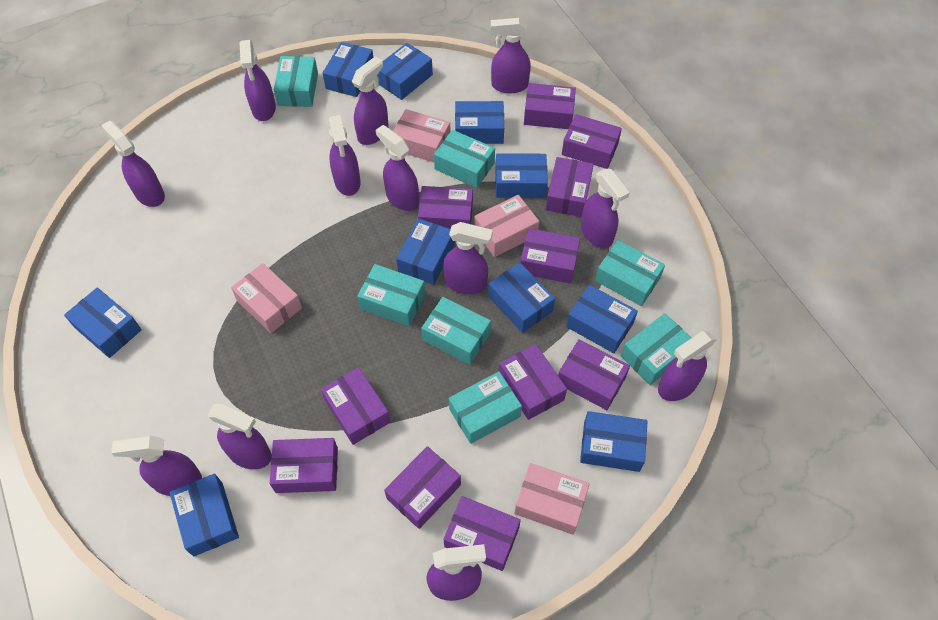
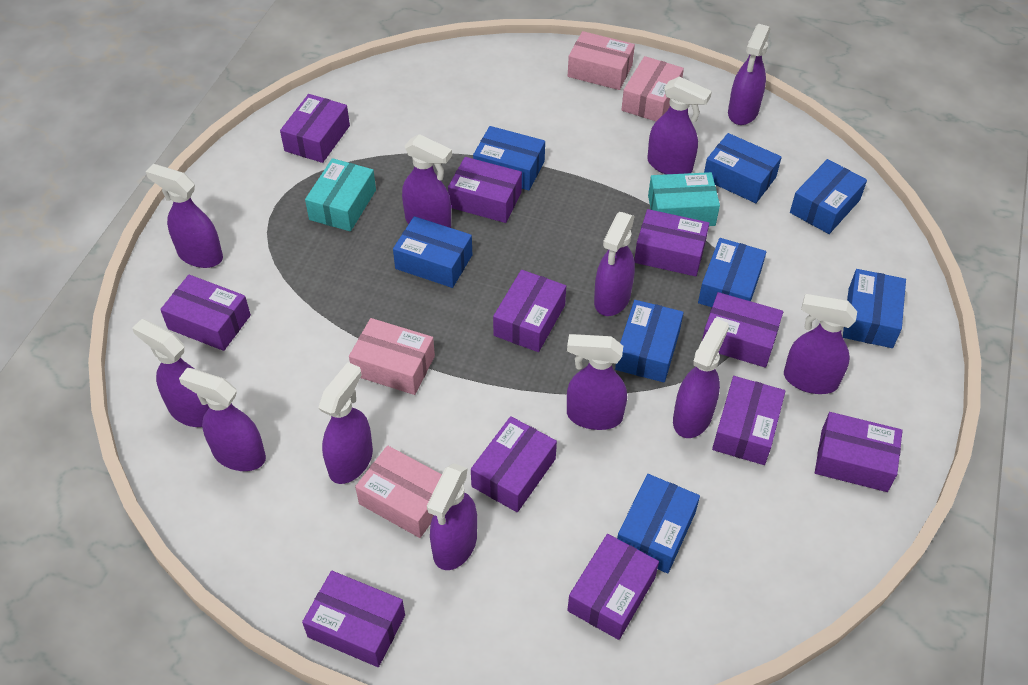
blue box: [64,288,142,358] [169,473,239,557] [323,42,373,97] [377,43,433,100] [396,218,455,285] [455,101,504,144] [488,262,555,333] [495,153,548,198] [566,285,638,353] [580,411,648,472] = 10 -> [393,216,472,288] [473,126,545,191] [615,300,684,382] [617,474,700,573] [698,238,766,307] [704,133,782,203] [790,159,867,234] [843,269,906,348] = 8
turquoise box: [273,56,318,107] [357,264,425,326] [421,297,491,365] [434,130,495,188] [449,372,522,444] [595,240,665,306] [621,313,691,385] = 7 -> [305,158,376,232] [648,172,720,226] = 2

